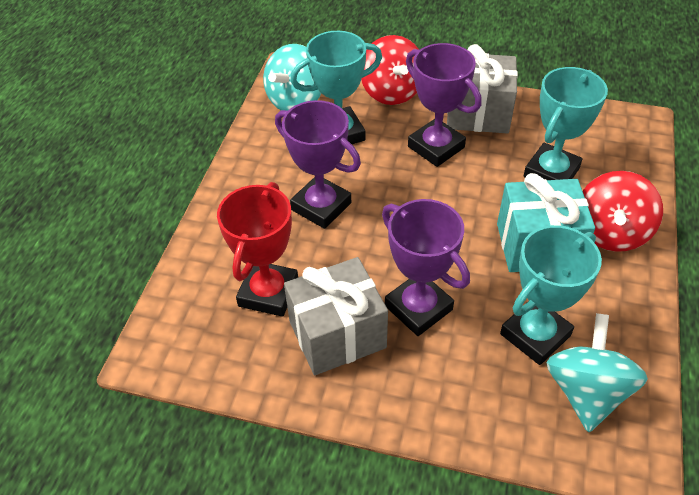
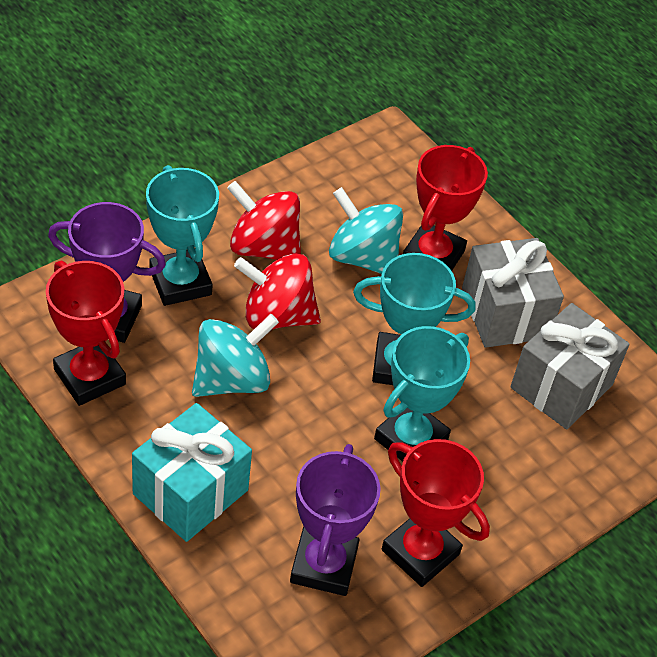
purple trophy: [275,100,361,229] [382,199,470,336] [406,43,481,167] = 3 -> [48,202,166,343] [290,444,381,596] = 2
red trophy: [217,182,298,317] = 1 -> [46,261,126,406] [382,439,490,587] [403,145,488,271] = 3

